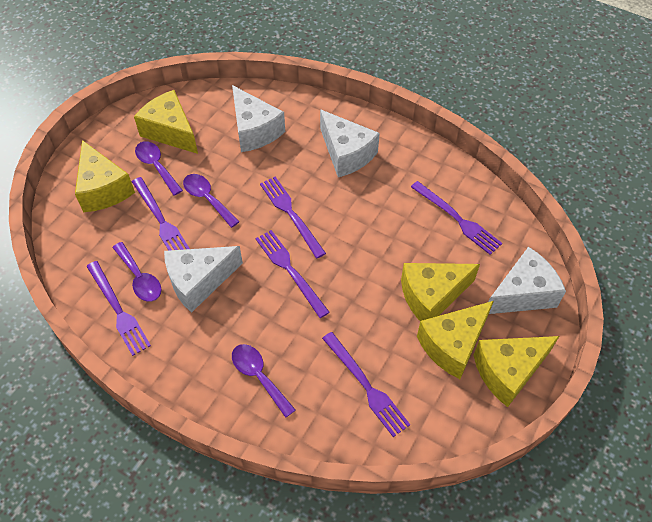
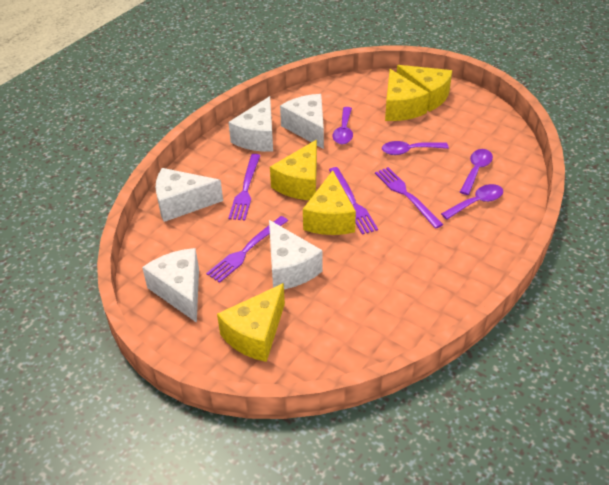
purple fork: [86,261,151,356] [132,177,190,251] [255,230,330,318] [260,177,326,258] [322,332,410,437] [411,181,502,255] = 6 -> [206,216,288,283] [228,154,261,220] [329,167,378,234] [375,167,443,229] = 4
white cheese: [164,246,243,313] [232,85,285,152] [320,109,380,177] [488,247,566,314] = 4 -> [142,248,199,323] [156,168,223,222] [229,96,273,152] [269,220,323,289] [280,94,324,149] = 5

